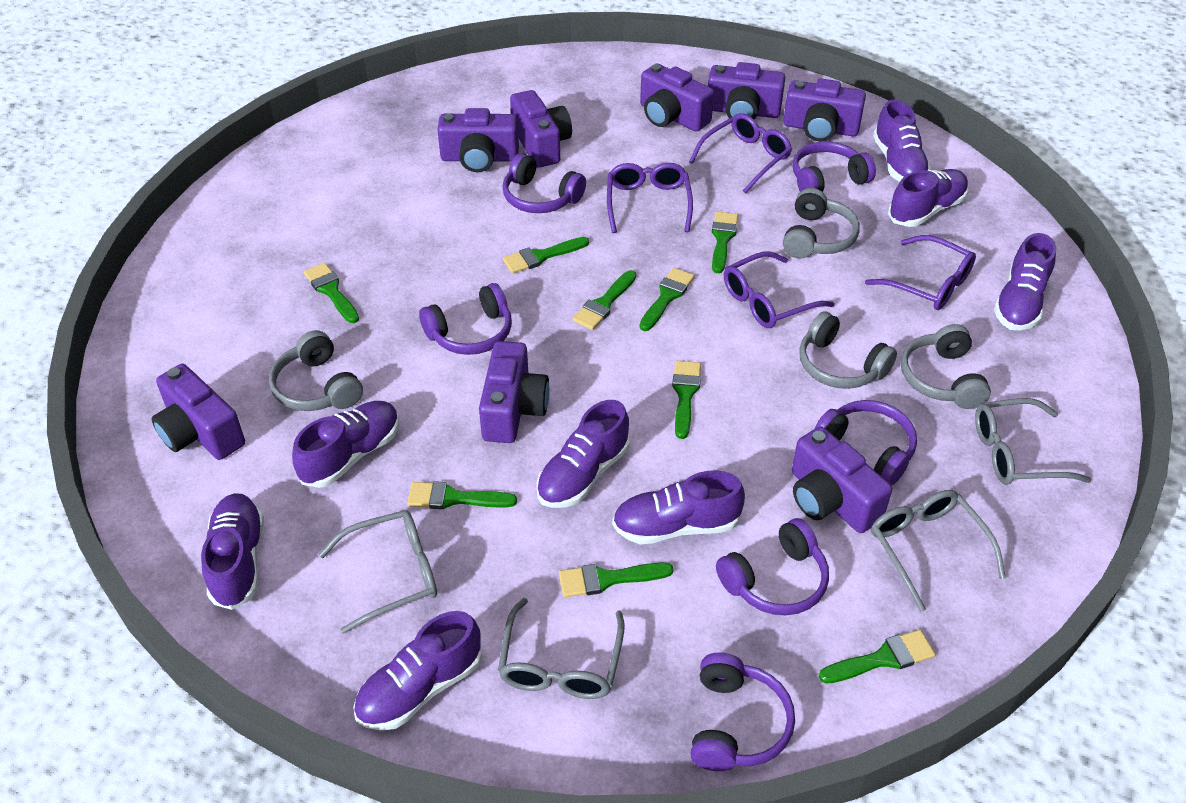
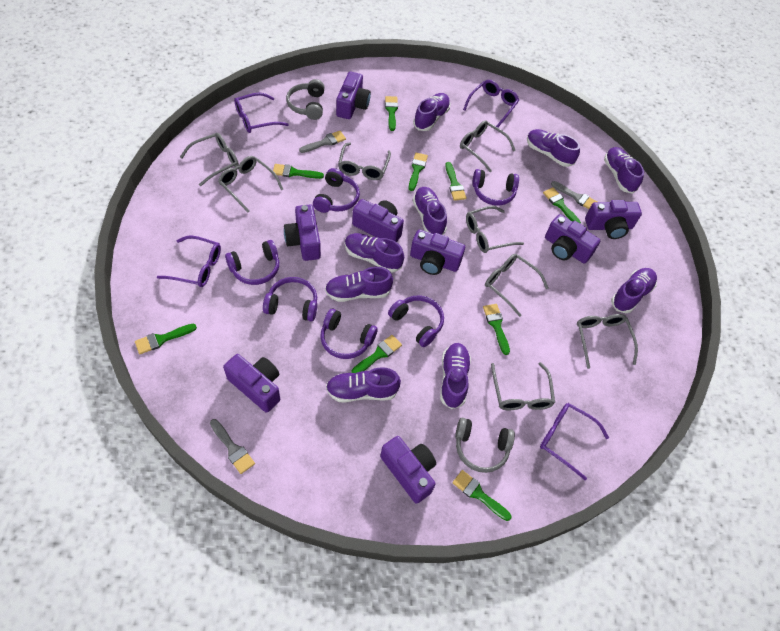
grey brush: none = 0 -> [210,419,255,474] [299,131,346,153] [551,181,597,209] = 3
grey glasses: [318,510,437,634] [498,598,625,699] [871,490,1006,612] [975,398,1091,485] = 4 -> [180,133,239,186] [218,156,283,212] [338,142,391,180] [460,120,516,172] [466,206,524,253] [485,254,549,317] [491,362,555,410] [577,314,638,369] = 8
grey headphones: [269,330,363,411] [783,188,860,258] [799,311,897,389] [901,324,991,409] = 4 -> [286,79,325,120] [455,418,515,473] = 2
purple shoe: [201,493,264,610] [292,401,399,488] [353,611,482,731] [537,400,630,508] [612,470,745,545] [873,100,931,182] [888,169,968,227] [994,233,1056,331] = 8 -> [325,267,393,302] [326,367,401,402] [345,233,404,273] [413,93,450,131] [413,187,447,235] [440,343,471,409] [527,129,580,167] [604,147,644,194] [611,268,657,313] = 9

